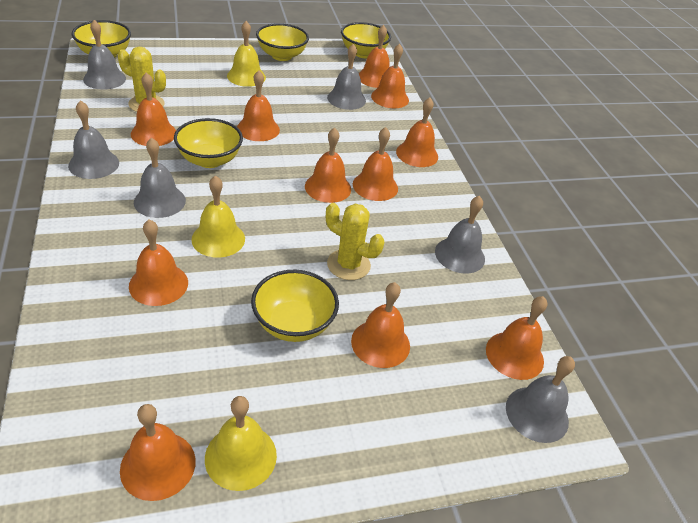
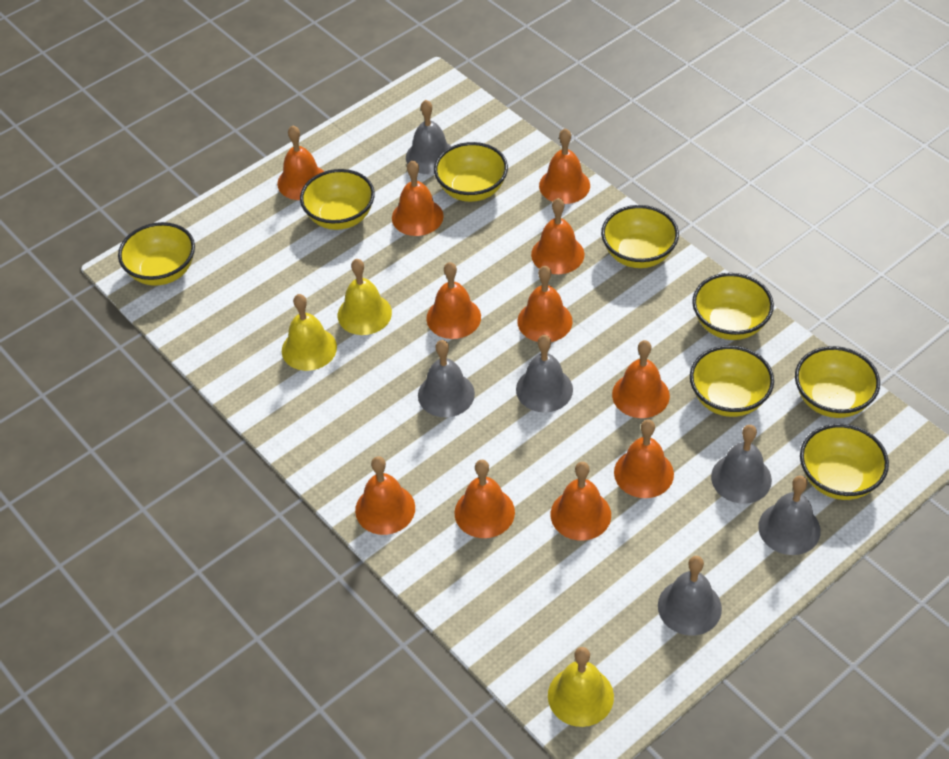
yellow bowl: [71,20,131,58] [174,118,243,168] [251,270,339,342] [256,23,309,61] [341,22,391,58] = 5 -> [118,222,195,286] [300,169,375,230] [434,142,508,202] [601,205,679,268] [690,345,774,417] [692,273,774,340] [795,346,880,418] [800,424,889,500] = 8
yellow cactus: [118,47,166,112] [326,203,384,280] = 2 -> none = 0

